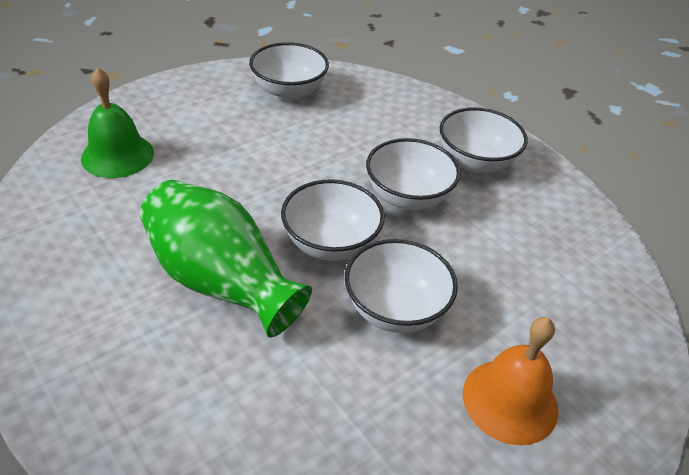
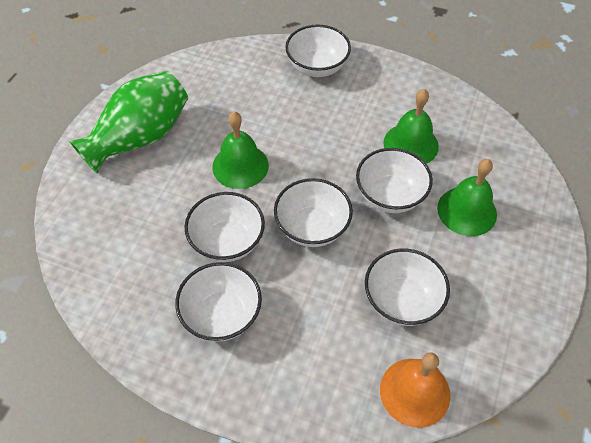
green bell: [81,67,154,178] = 1 -> [212,111,269,189] [383,89,439,164] [437,159,497,236] = 3
white bowl: [249,42,329,100] [281,179,384,261] [345,239,458,333] [366,138,461,210] [439,107,528,173] = 5 -> [175,262,262,342] [184,192,265,262] [274,178,353,247] [285,25,351,77] [356,148,433,213] [365,249,450,326] = 6

